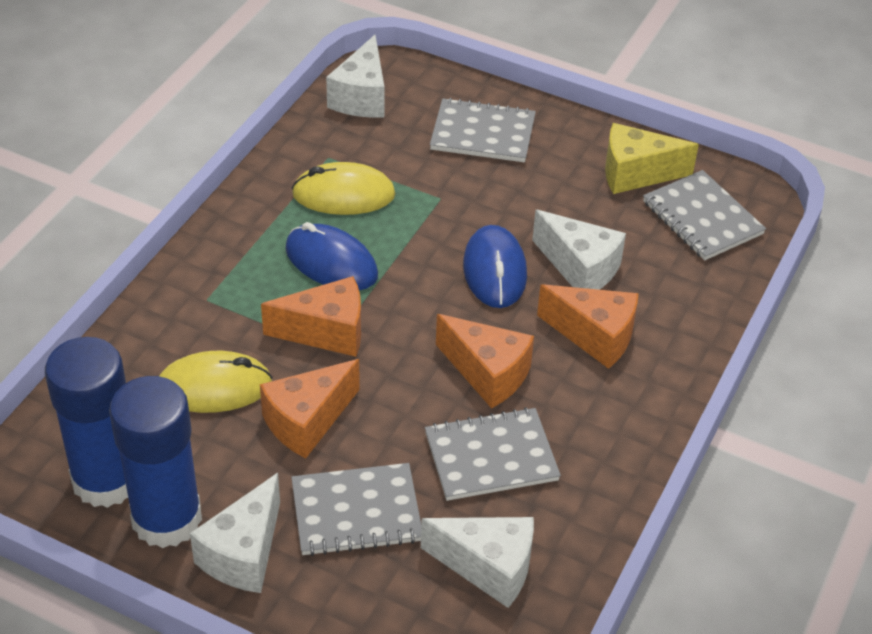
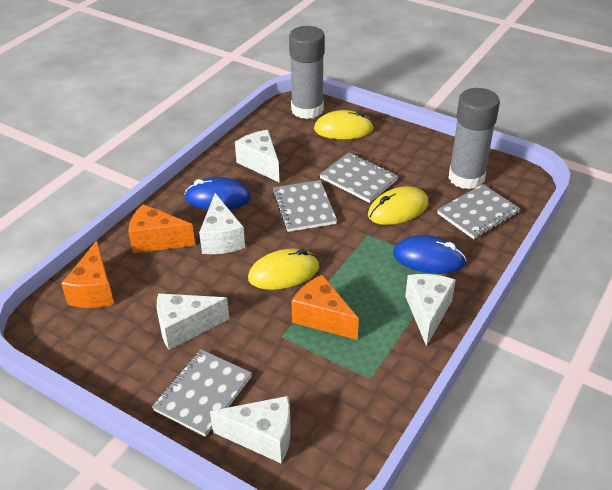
blue glue stick: [45,337,128,508] [109,376,202,548] = 2 -> none = 0
grey glue stick: none = 0 -> [289,26,325,119] [449,88,500,189] = 2
orange cheese: [260,359,360,458] [261,276,361,357] [436,314,534,409] [537,284,639,369] = 4 -> [61,240,114,308] [128,204,195,253] [291,275,359,340] = 3
white cheese: [190,473,280,593] [326,34,385,118] [421,517,534,608] [532,210,626,290] = 4 -> [157,293,229,350] [199,193,245,254] [210,396,291,463] [235,130,279,182] [405,274,456,346] = 5
yellow cheese: [605,123,699,194] = 1 -> none = 0
yellow mouse: [159,351,273,413] [292,162,396,215] = 2 -> [248,248,319,290] [314,110,374,139] [368,186,428,225] = 3

